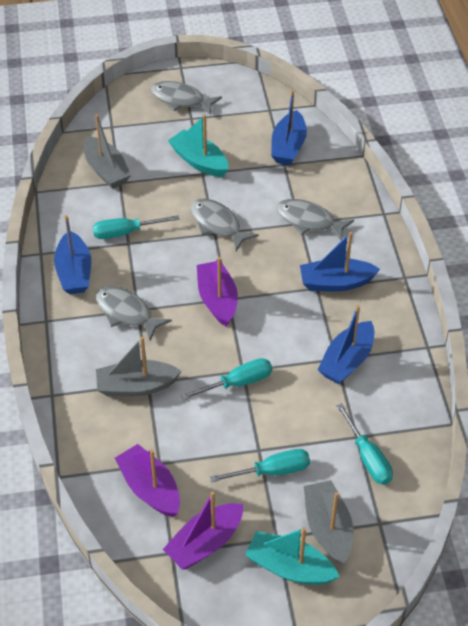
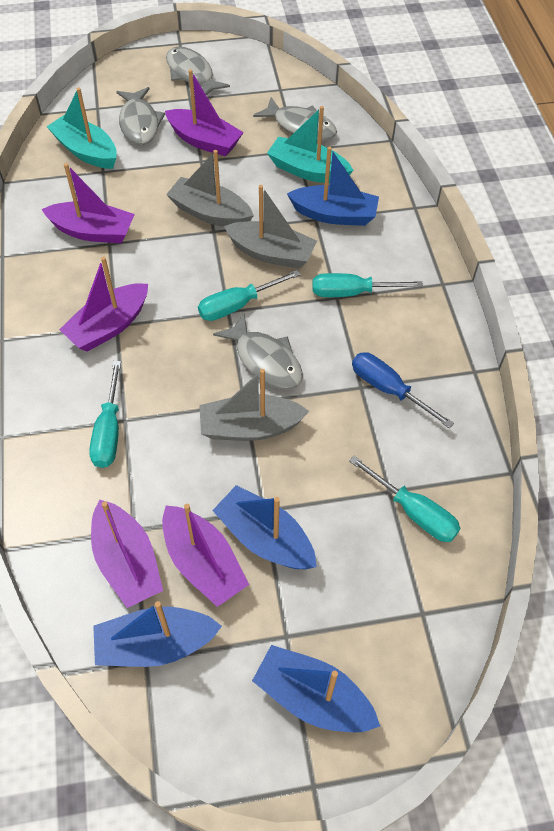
blue screwdriver: none = 0 -> [352,352,454,428] = 1
purple boat: [115,444,180,517] [163,491,243,569] [197,257,238,327] = 3 -> [42,163,135,243] [59,256,148,352] [91,500,163,608] [162,504,249,607] [165,69,244,156] = 5

